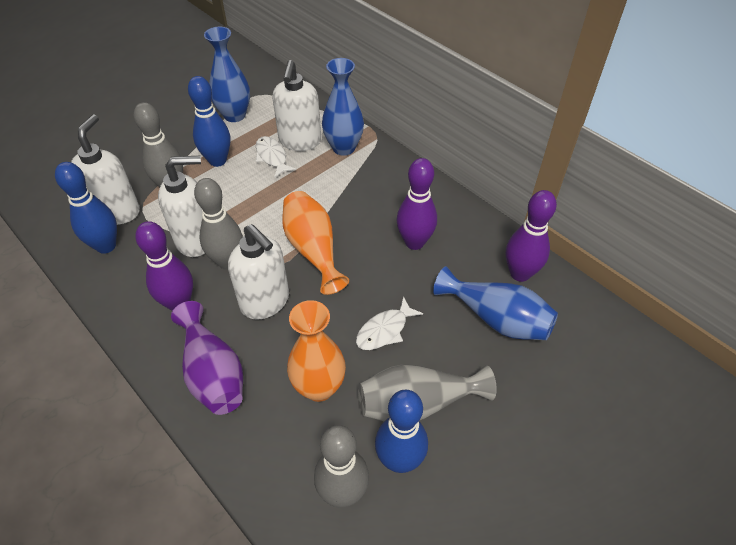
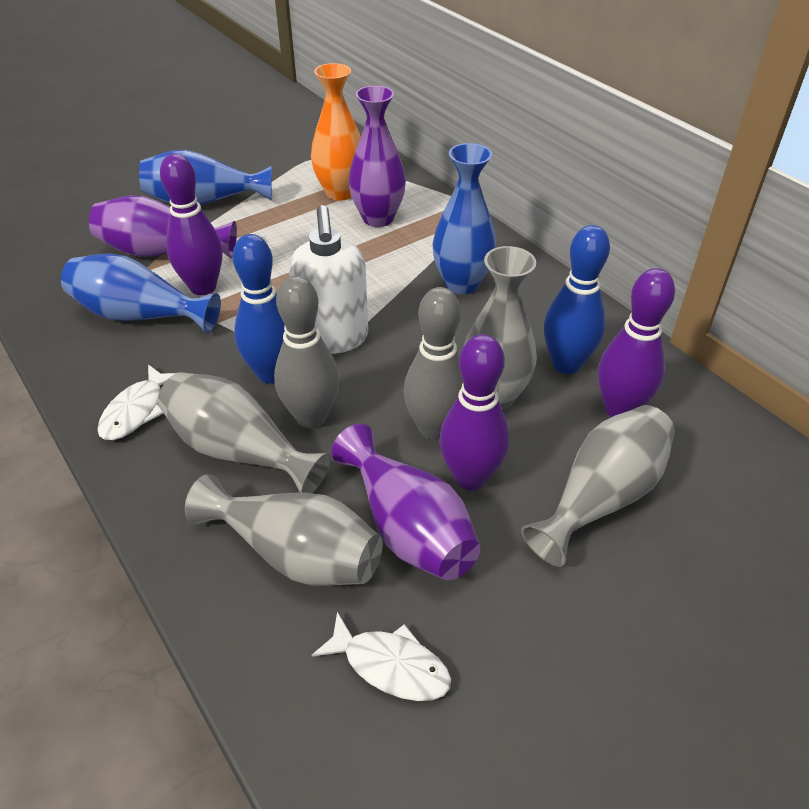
blue bowling pin: [55,162,117,254] [188,76,230,167] [375,390,428,473] = 3 -> [232,234,285,384] [544,225,610,374] = 2
grey bowling pin: [134,102,183,188] [194,178,243,270] [314,425,369,508] = 3 -> [274,276,339,428] [404,287,463,440] = 2
grey vase: [358,364,497,421] = 1 -> [158,372,331,493] [185,474,383,586] [463,246,537,410] [521,405,675,566] = 4
orange vase: [282,191,349,295] [287,300,346,402] = 2 -> [311,63,361,201] = 1
purple vase: [171,301,243,415] = 1 -> [89,195,237,258] [331,424,480,580] [348,86,406,227] = 3
white soap dispenser: [71,114,140,225] [158,156,205,257] [228,224,289,320] [273,60,321,151] = 4 -> [289,205,368,354] = 1

